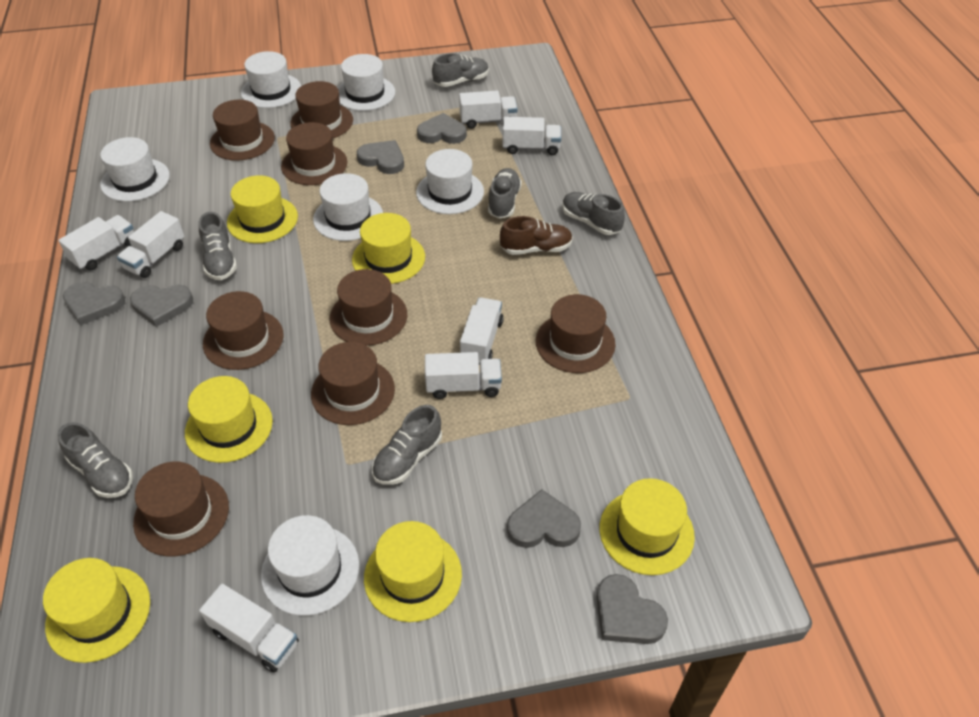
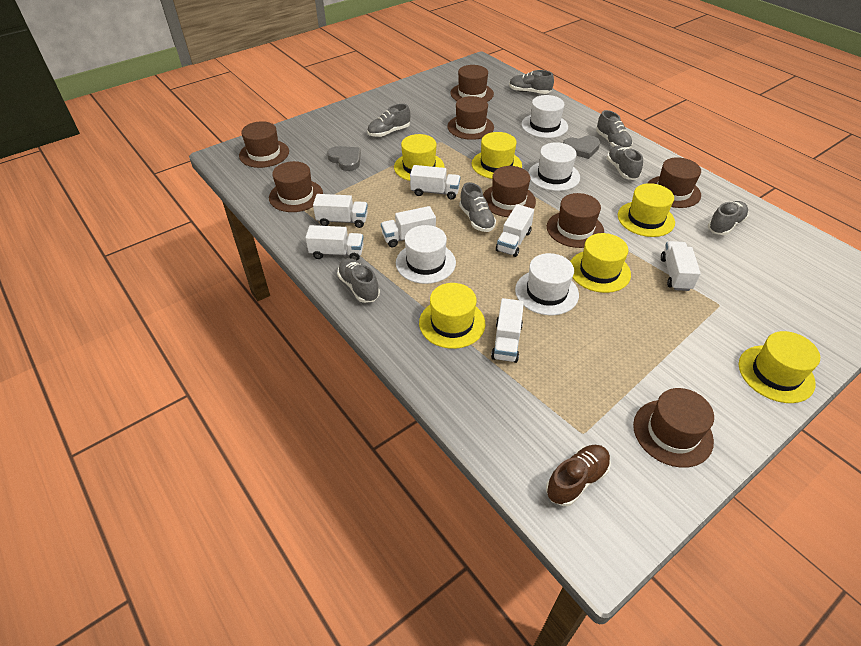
grey heart: [63,282,125,325] [130,285,193,327] [357,140,404,174] [417,113,467,144] [507,489,581,548] [597,574,668,644] = 6 -> [327,146,361,171] [563,136,600,159] = 2
grey shoe: [58,422,133,498] [199,212,237,280] [372,405,442,485] [432,53,489,87] [488,168,522,219] [563,192,625,235] = 6 -> [337,258,380,303] [367,104,410,137] [459,182,496,232] [509,70,554,94] [596,110,633,148] [607,146,643,180] [708,201,749,235] = 7
white hat: [100,137,170,202] [241,51,301,108] [261,515,359,616] [313,173,383,241] [337,54,395,111] [416,149,484,214] = 6 -> [396,225,456,284] [515,253,579,315] [521,95,568,138] [528,142,580,191] = 4

